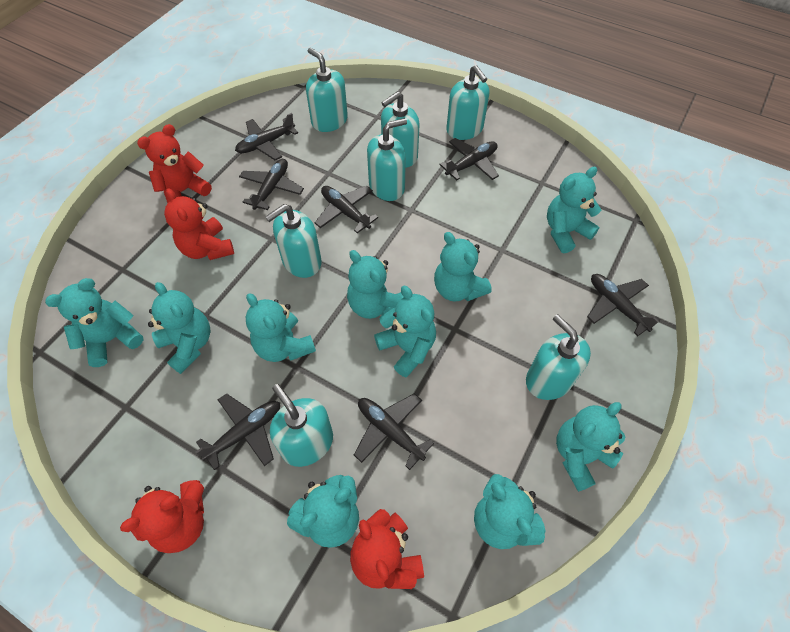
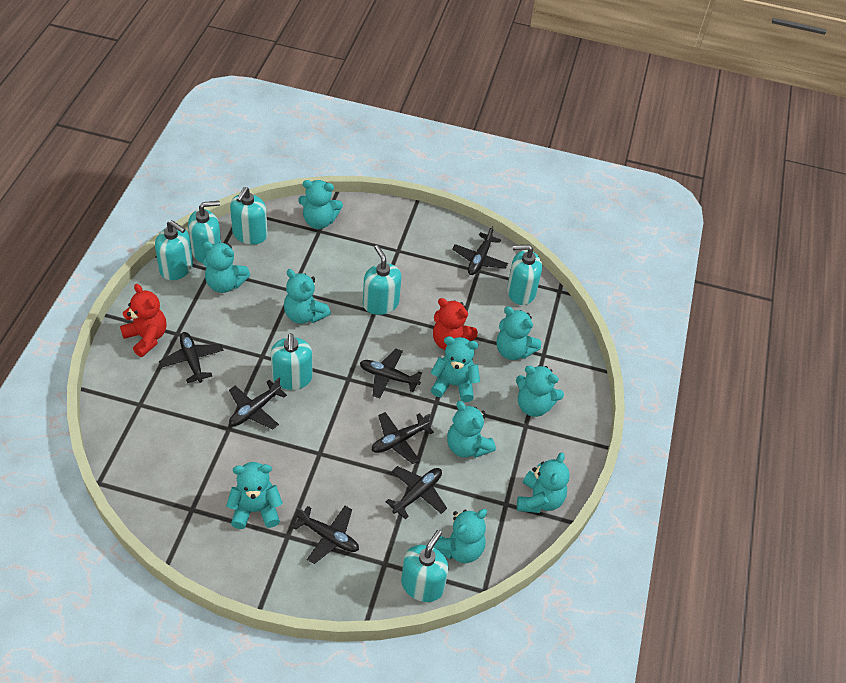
red teddy bear: [120,480,204,553] [137,124,212,203] [164,188,234,260] [350,509,424,589] = 4 -> [120,284,166,357] [433,298,478,350] = 2

